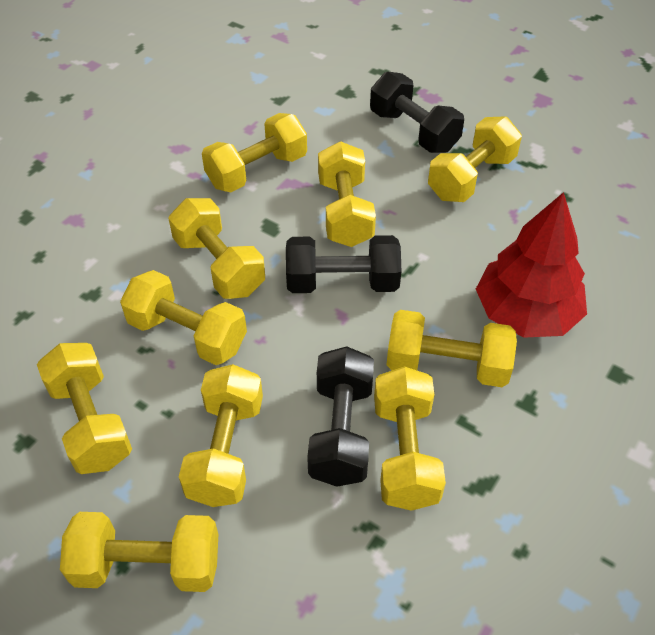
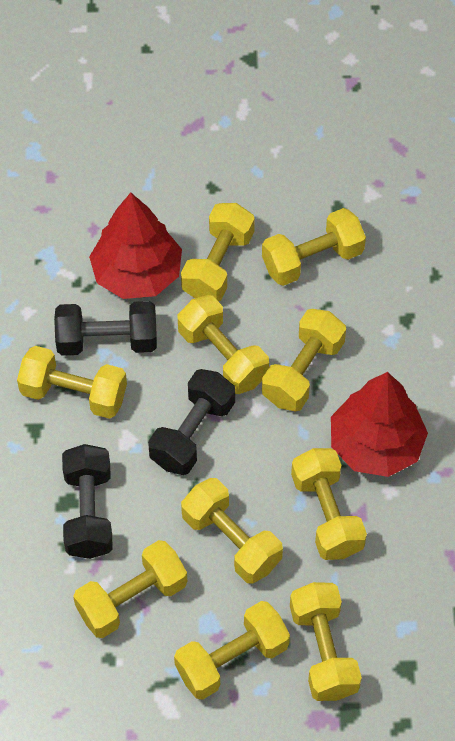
red tree: [476,192,587,338] = 1 -> [89,193,182,299] [331,372,428,477] = 2

